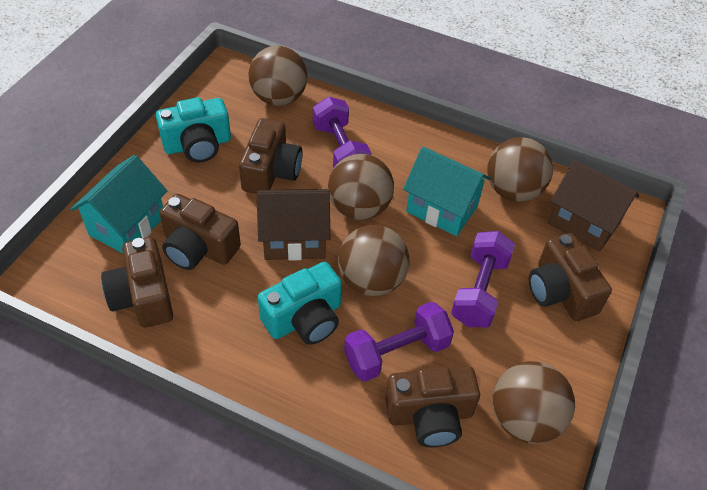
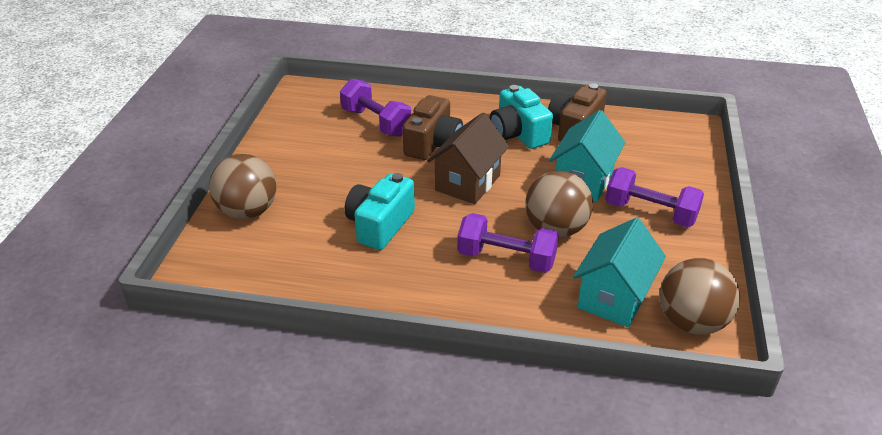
brown ball: [249,46,307,106] [328,154,394,220] [338,225,409,296] [487,137,553,202] [492,361,575,444] = 5 -> [209,154,276,219] [525,171,593,237] [660,258,740,335] = 3
brown camera: [101,237,173,328] [160,194,241,270] [239,118,303,194] [385,366,480,447] [529,233,612,321] = 5 -> [403,95,463,160] [548,83,607,142] = 2
brown house: [257,189,330,261] [548,160,639,252] = 2 -> [427,113,509,204] = 1

